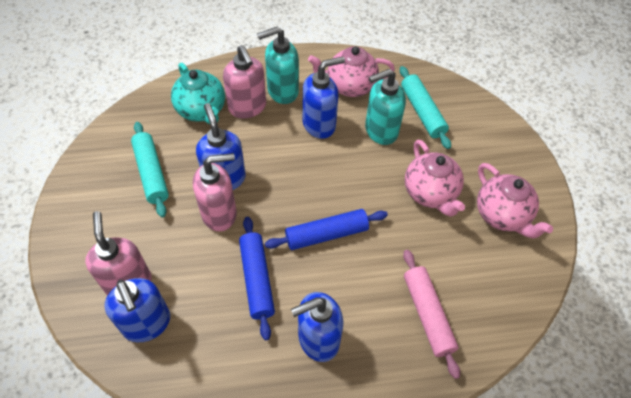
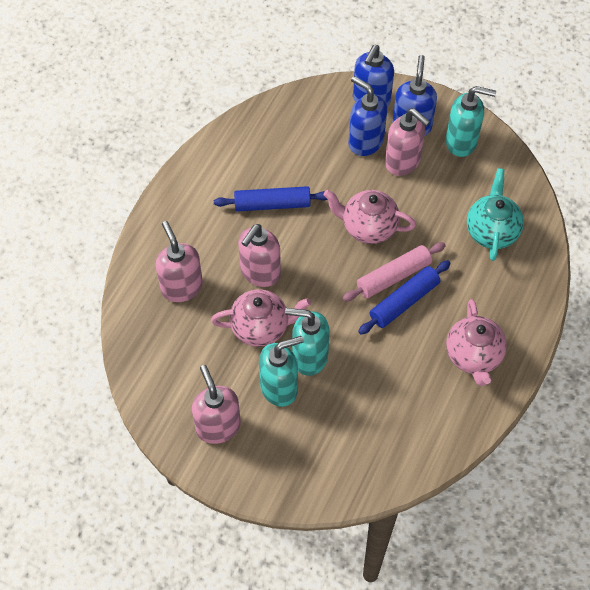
blue soap dispenser: [104,278,170,342] [196,103,246,190] [291,292,343,362] [303,57,345,139] = 4 -> [349,76,387,156] [353,45,394,107] [392,55,437,136] = 3
pink soap dispenser: [85,211,152,296] [193,153,237,231] [223,45,266,119] = 3 -> [156,221,203,302] [192,365,241,444] [238,224,281,287] [385,108,430,176] = 4
turquoise rolling pin: [131,122,169,218] [400,66,451,149] = 2 -> none = 0
turquoise soap dispenser: [257,27,299,104] [365,69,406,145] = 2 -> [259,336,304,407] [285,308,330,376] [446,86,496,157] = 3

